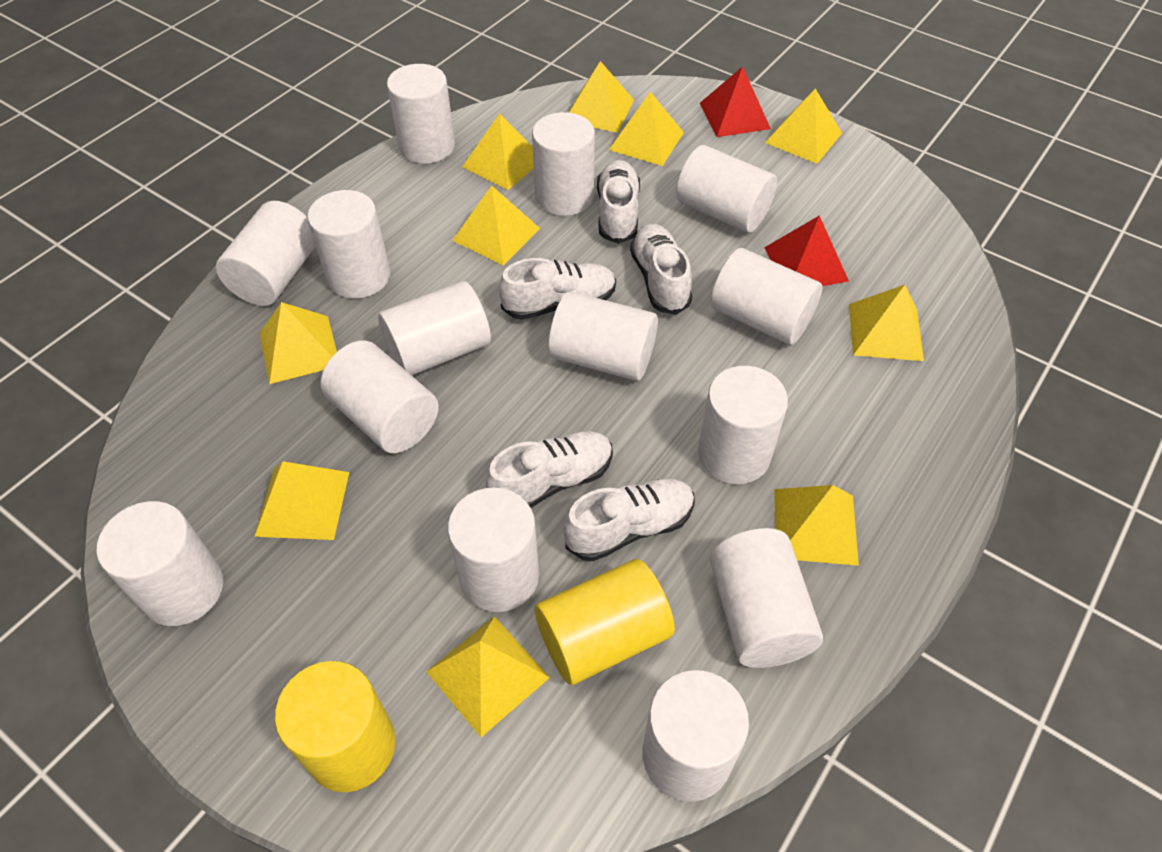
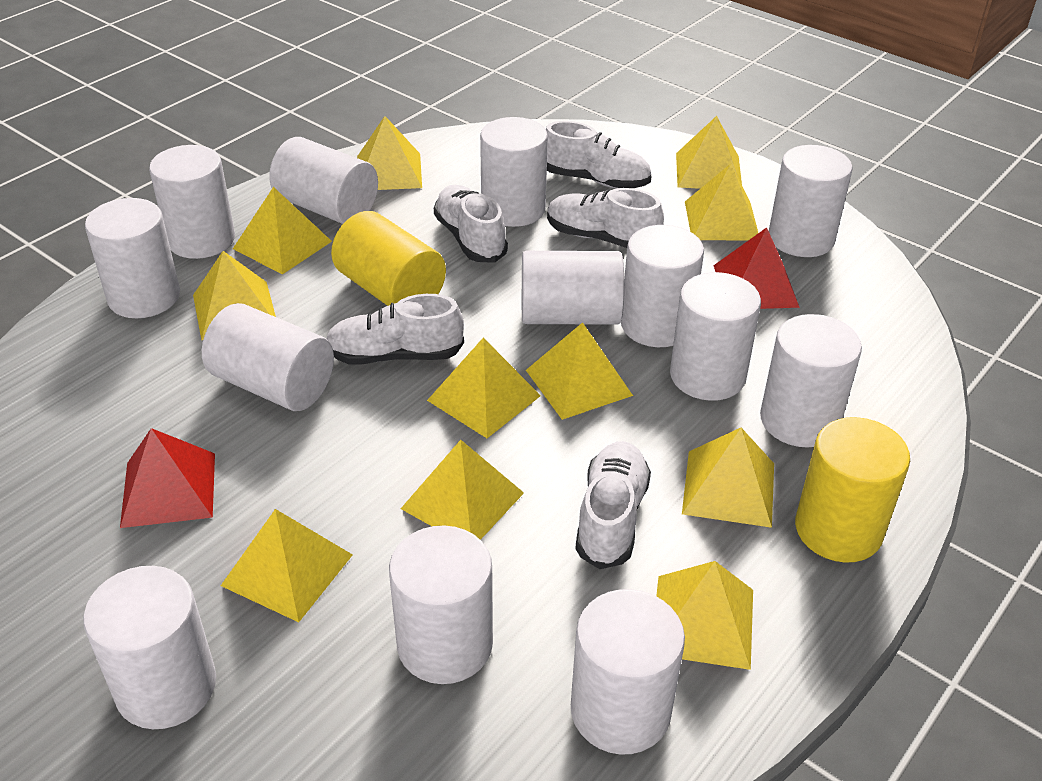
white cylinder: [96,501,223,626] [216,201,316,306] [307,190,390,299] [321,341,439,453] [378,281,491,375] [387,64,455,164] [448,488,539,612] [532,112,595,216] [549,291,658,381] [642,670,749,802] [676,145,777,233] [698,366,788,484] [710,528,823,668] [711,248,822,345] = 14 -> [83,566,216,729] [85,198,180,318] [149,145,235,259] [202,303,334,411] [269,137,378,224] [389,525,493,684] [480,117,548,227] [522,251,624,325] [571,589,685,755] [621,225,704,347] [670,272,761,401] [760,314,862,447] [769,145,852,257] = 13
yellow pyramid: [254,461,349,540] [260,302,337,384] [426,616,550,737] [452,185,540,265] [462,113,534,190] [569,61,634,133] [609,92,684,166] [765,89,842,164] [774,485,859,566] [849,285,924,361] = 10 -> [193,251,276,340] [221,509,353,622] [233,187,332,275] [357,116,422,190] [401,440,524,540] [427,338,541,438] [526,322,633,420] [656,561,753,670] [676,116,742,189] [682,428,774,528] [685,164,758,241] = 11

